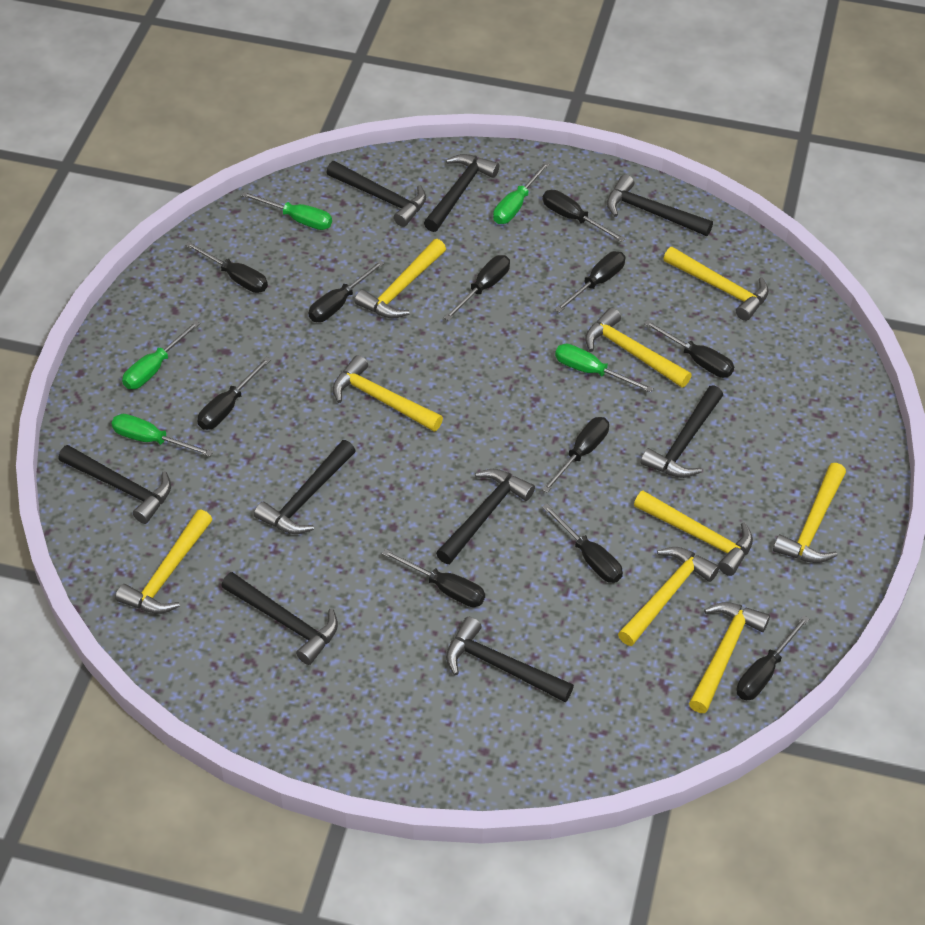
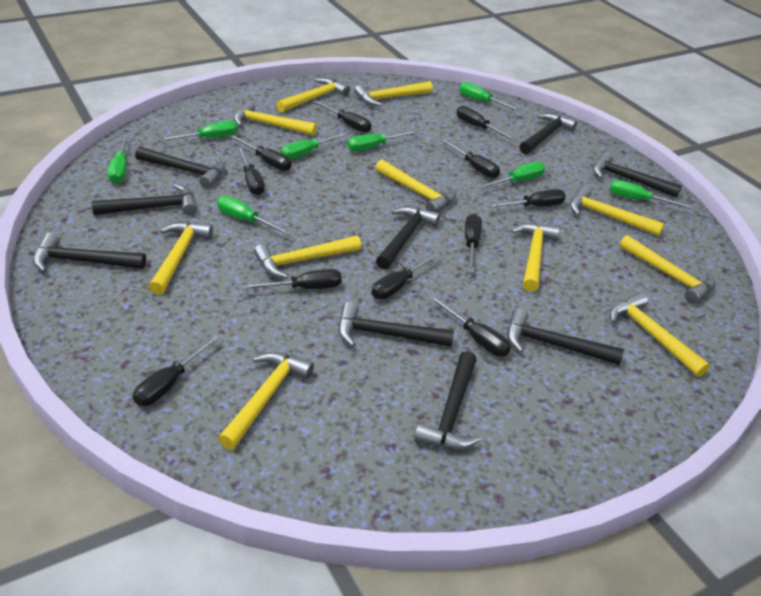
green screwdriver: [111,414,213,456] [122,320,200,389] [241,192,332,230] [493,161,550,224] [555,344,653,393] = 5 -> [107,135,129,183] [159,121,238,142] [217,196,292,235] [280,132,348,159] [347,130,418,151] [459,82,521,111] [479,162,545,188] [610,180,693,209] = 8
yellow hammer: [115,510,212,614] [333,355,443,432] [355,239,446,319] [585,308,692,388] [618,547,719,646] [634,491,753,576] [663,247,769,321] [689,602,770,713] [773,463,846,563] = 9 -> [149,222,213,295] [218,352,314,450] [234,101,317,136] [254,236,361,279] [276,78,350,112] [354,81,433,107] [375,160,456,212] [511,223,560,292] [570,186,664,236] [610,292,710,377] [619,235,716,304] = 11

